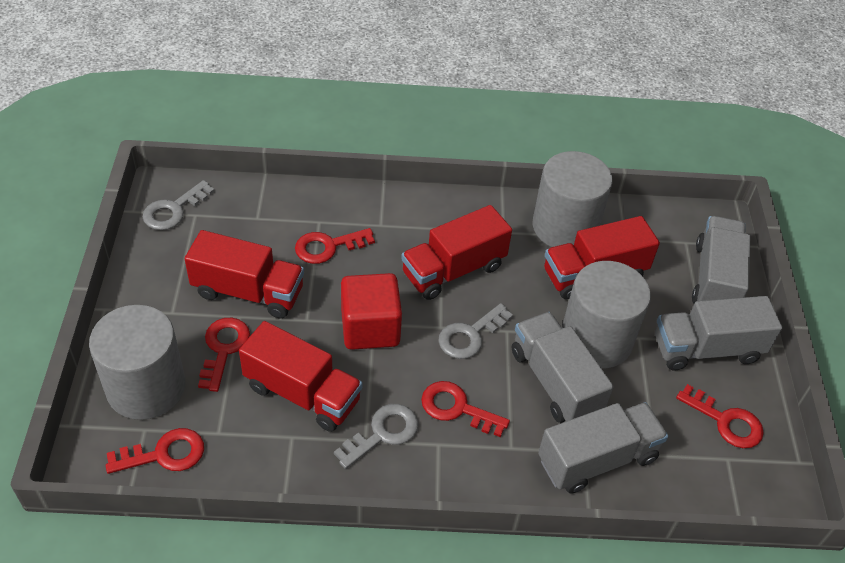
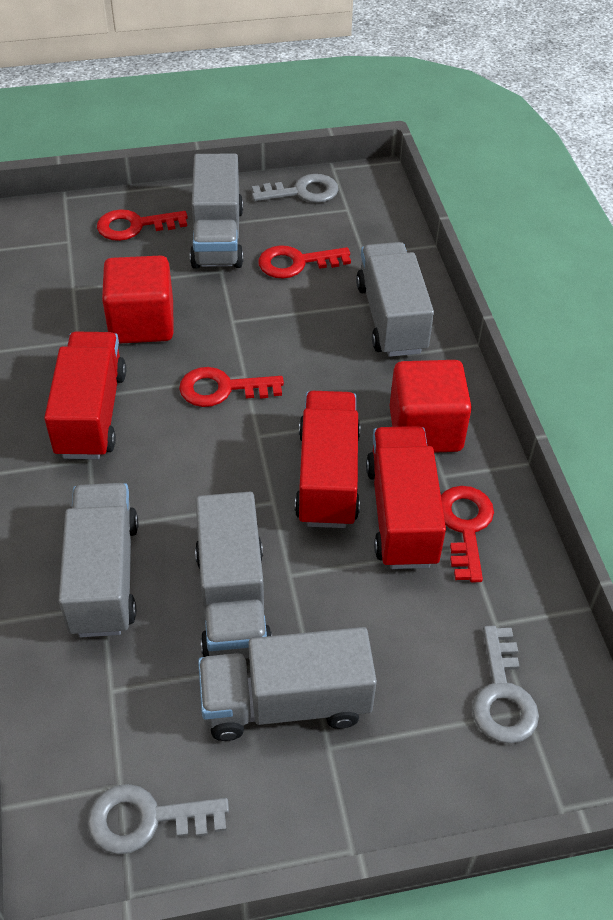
grey cylinder: [89,305,185,420] [533,151,612,247] [562,261,651,369] = 3 -> none = 0
grey truck: [512,312,614,423] [538,402,668,494] [655,296,782,371] [692,216,751,303] = 4 -> [58,483,138,637] [190,153,243,269] [195,492,272,659] [198,627,377,741] [356,242,434,357] = 5
red cube: [341,273,402,350] = 1 -> [102,256,174,344] [390,360,472,453] = 2
red key: [106,428,204,474] [198,318,250,392] [295,228,375,264] [421,381,510,437] [676,384,764,448] = 5 -> [97,209,188,241] [179,367,284,407] [258,245,351,279] [441,486,494,582] = 4
red truck: [185,230,304,319] [239,321,362,432] [401,205,512,300] [544,216,660,300] = 4 -> [44,332,126,459] [295,391,360,528] [366,426,446,569] = 3

